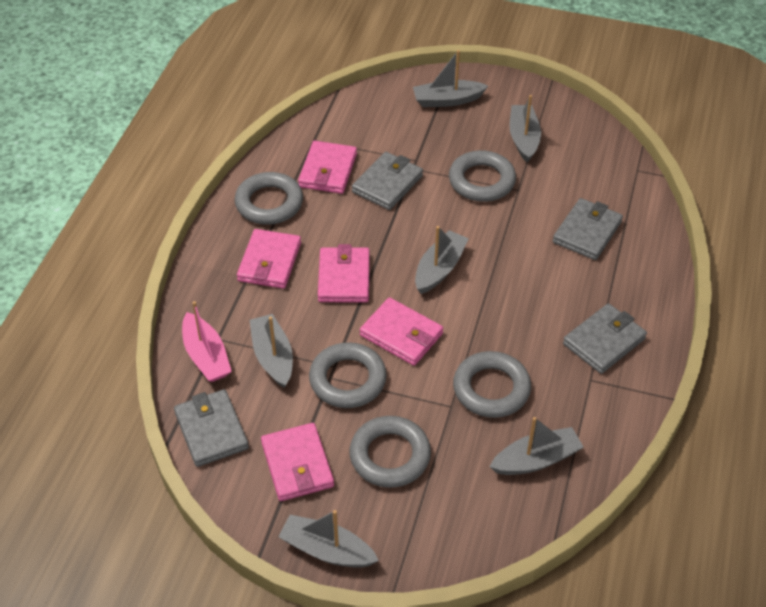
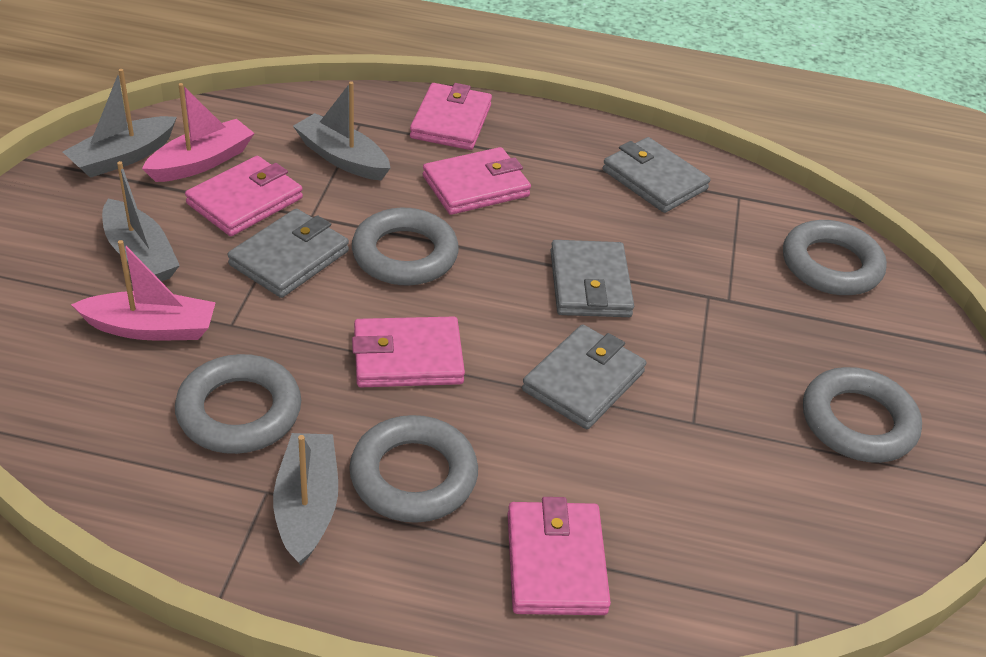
grey boat: [250,314,293,388] [278,510,379,568] [413,50,488,107] [415,226,469,294] [490,417,583,475] [510,95,541,163] = 6 -> [63,69,177,178] [102,161,180,282] [273,433,338,565] [293,81,390,181] = 4
pink boat: [182,301,232,382] = 1 -> [71,240,216,340] [142,83,255,182] = 2

